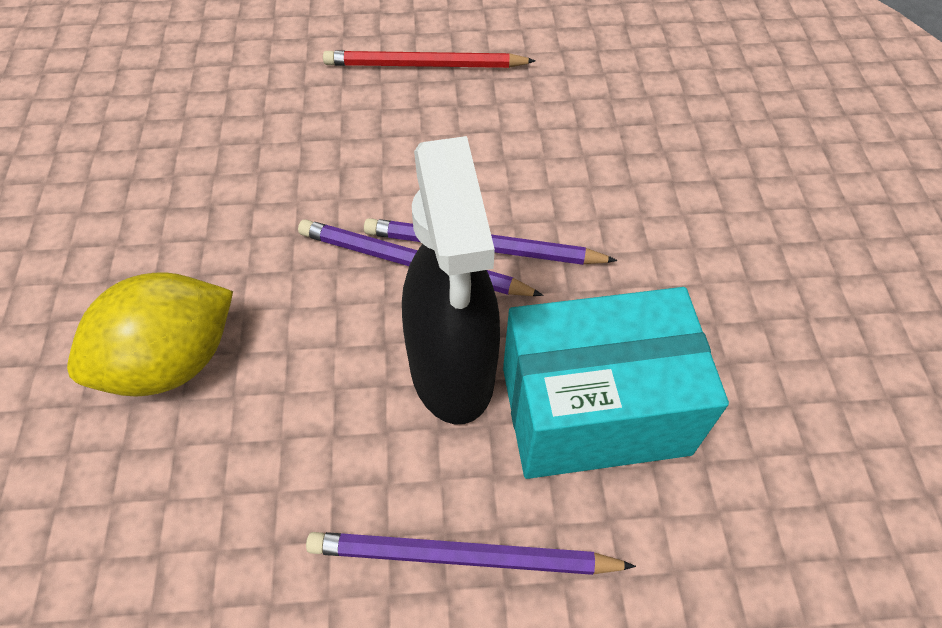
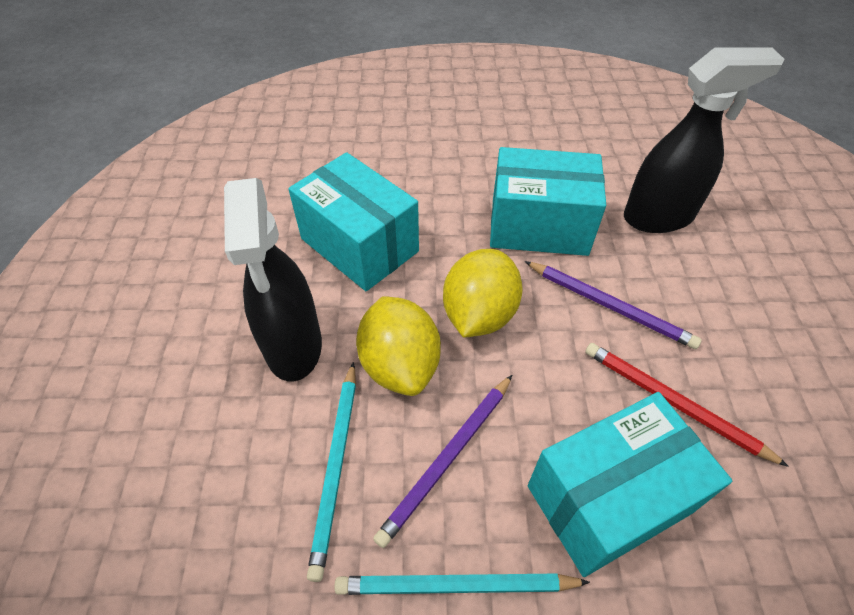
black spray bottle: [402,136,500,424] = 1 -> [224,178,322,381] [624,47,785,233] = 2
purple pencil: [298,219,544,296] [306,532,636,575] [364,218,618,265] = 3 -> [373,375,512,548] [525,261,702,349] = 2
turquoise box: [503,287,729,479] = 1 -> [288,152,419,291] [490,147,606,256] [528,392,732,577] = 3
turquoise pencil: none = 0 -> [307,362,356,582] [334,573,590,595] = 2
yellow lemon: [67,272,233,397] = 1 -> [356,296,441,396] [443,249,523,338] = 2

